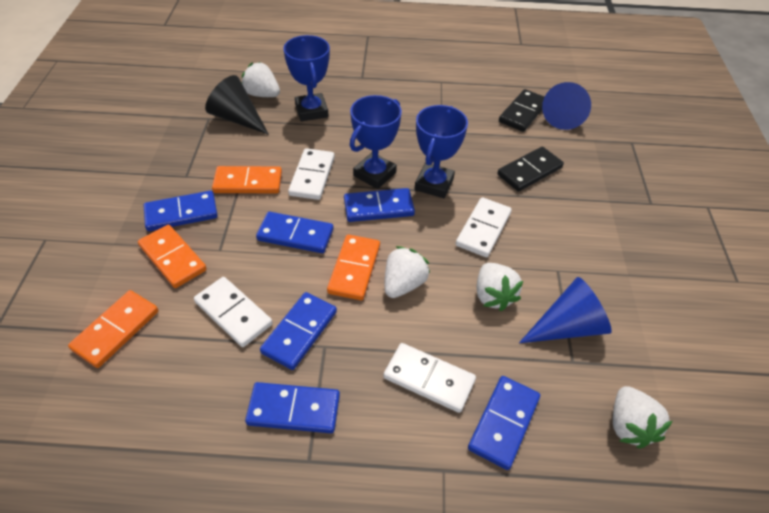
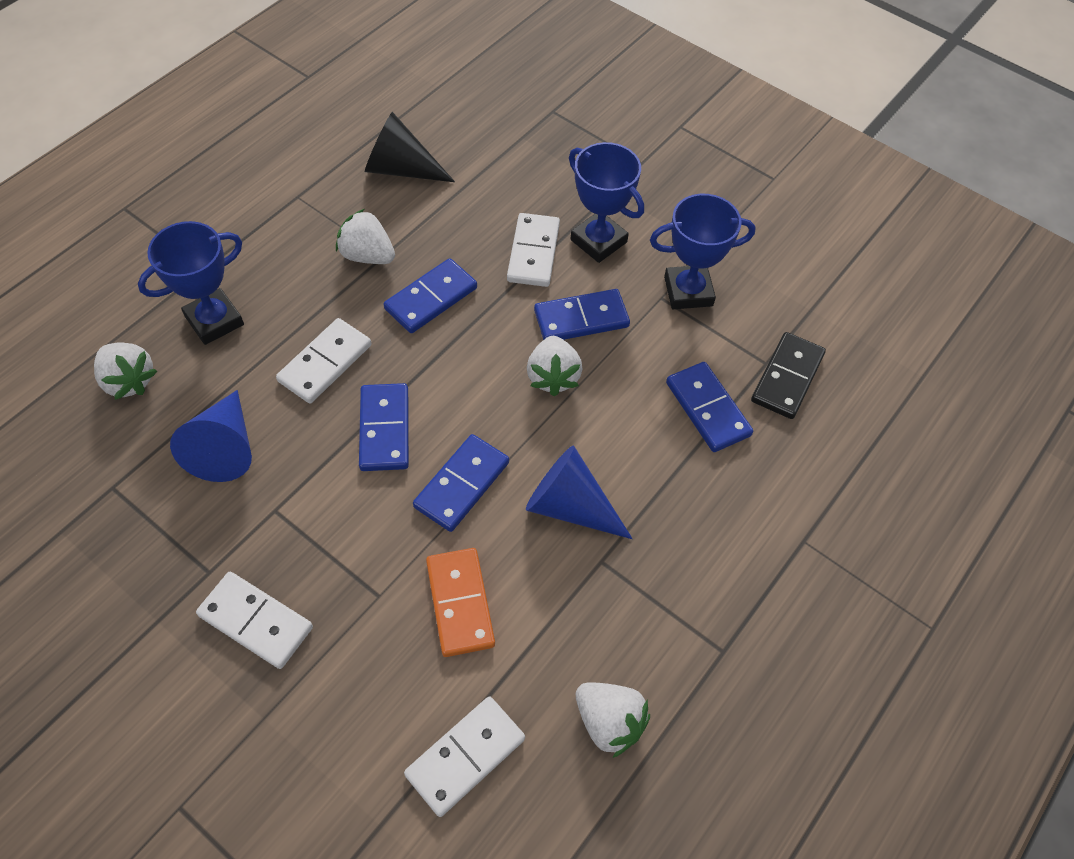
black domino: [497,147,564,192] [499,89,544,132] = 2 -> [751,332,826,419] = 1
blue domino: [144,191,218,231] [245,382,340,433] [256,212,334,253] [260,292,337,370] [344,188,415,222] [468,376,540,470] = 6 -> [359,383,409,471] [384,258,477,333] [413,434,509,532] [534,289,630,340] [666,362,753,452] = 5
orange domino: [68,290,159,368] [138,225,207,288] [212,166,282,193] [327,234,380,300] = 4 -> [426,548,495,657] = 1

